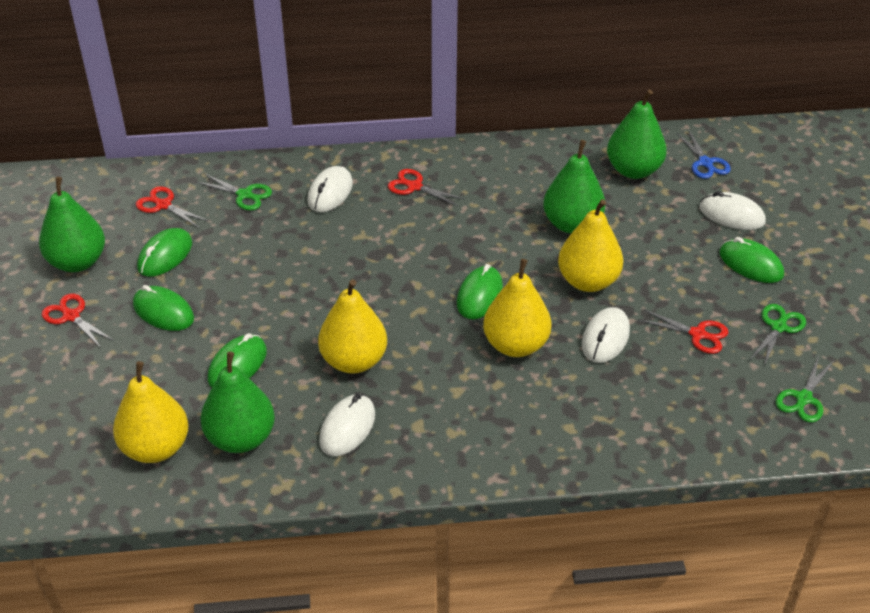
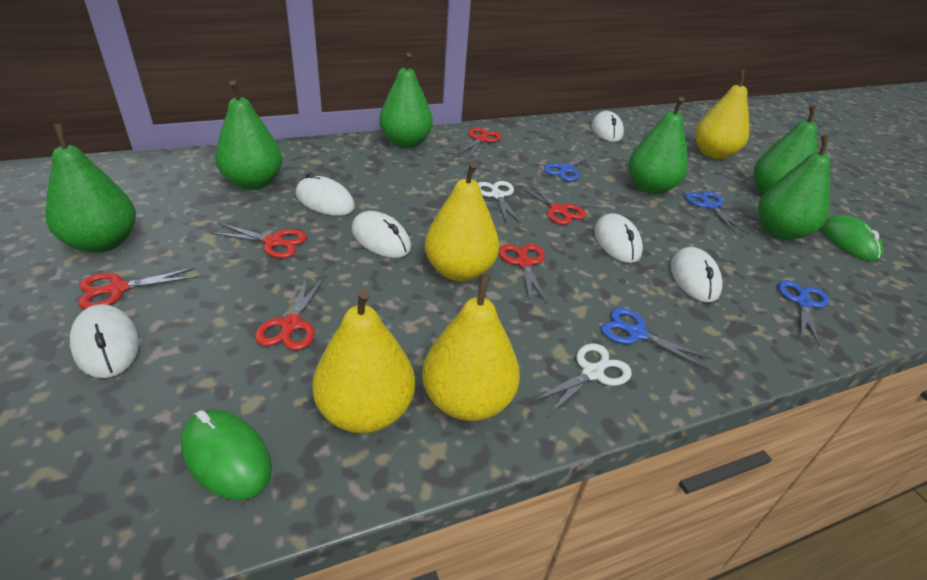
blue scissors: [677,131,731,179] = 1 -> [544,151,594,181] [601,308,712,370] [685,191,748,234] [778,280,829,347] = 4
green mouse: [133,285,194,331] [137,228,192,277] [208,333,267,387] [457,264,503,320] [719,237,784,283] = 5 -> [180,409,272,500] [821,215,884,261] = 2
green pear: [39,177,105,272] [201,351,275,453] [543,140,605,234] [607,90,667,179] = 4 -> [45,124,136,253] [215,80,283,190] [379,53,433,148] [628,97,688,194] [754,104,817,194] [758,135,830,240] = 6
green scissors: [196,173,272,210] [750,304,806,366] [776,355,834,423] = 3 -> none = 0
red scissors: [42,294,114,348] [136,186,209,228] [388,169,465,207] [638,309,729,354] = 4 -> [78,267,197,309] [211,223,307,258] [255,277,324,350] [458,127,502,158] [499,244,547,303] [519,182,586,225] = 6
white mouse: [307,166,353,212] [319,394,375,456] [582,307,630,363] [699,191,766,230] = 4 -> [70,304,139,378] [296,173,355,216] [352,211,411,258] [591,111,624,142] [594,213,643,263] [671,247,723,302] = 6
white scissors: none = 0 -> [478,181,521,224] [531,343,632,417] = 2

